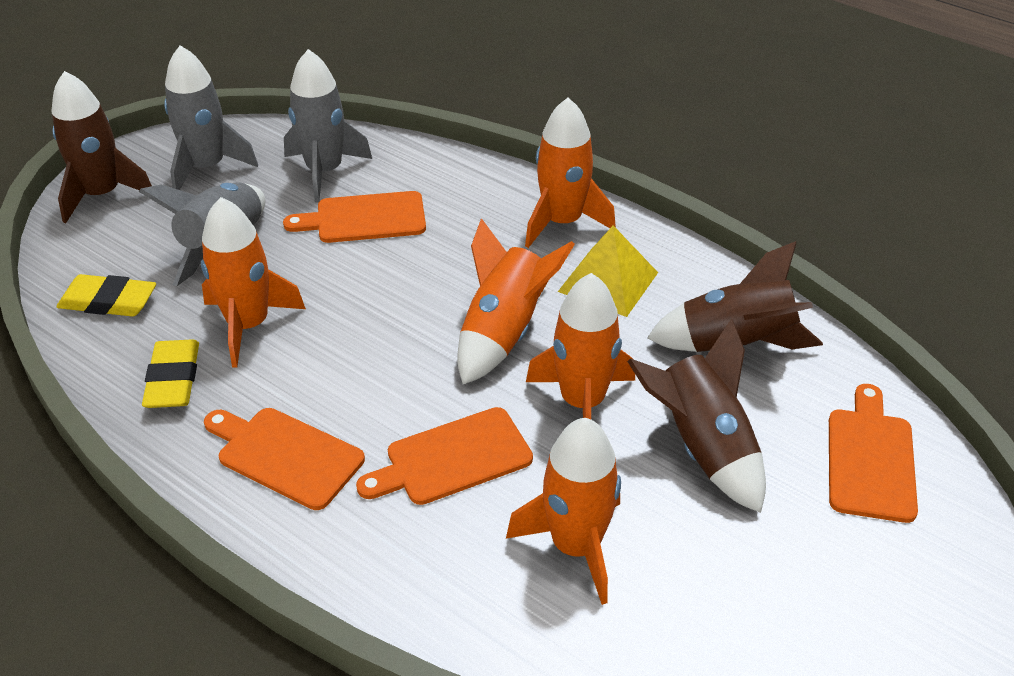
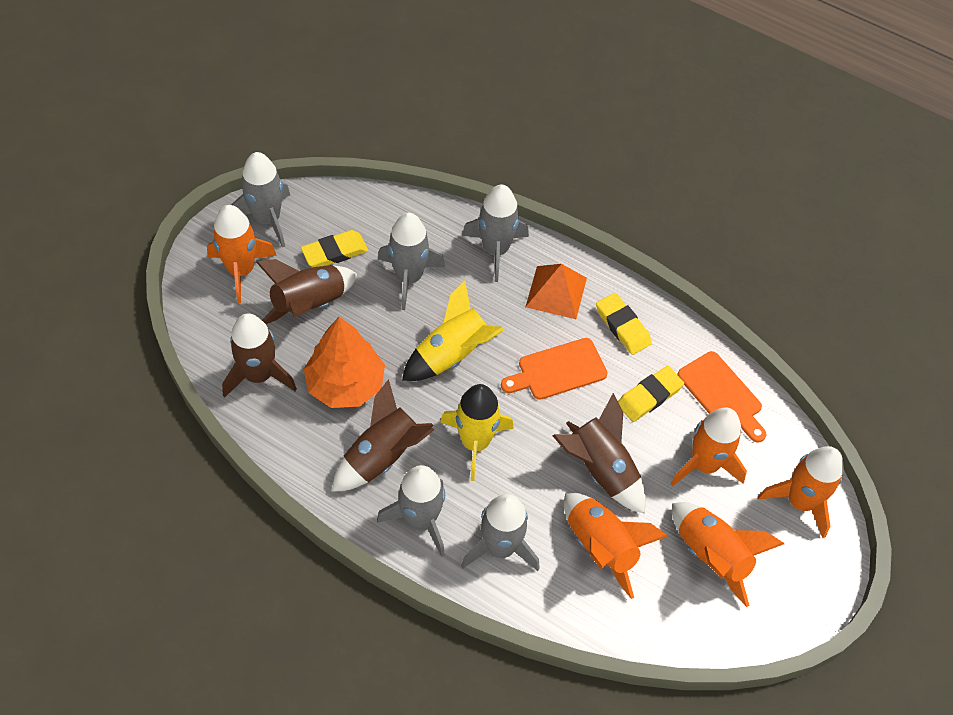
brown rocket: [51,71,152,223] [627,319,766,513] [647,241,823,352] = 3 -> [222,313,297,398] [256,259,357,324] [332,379,434,491] [553,393,646,514] = 4
grey rocket: [138,182,265,287] [164,45,258,190] [284,49,372,203] = 3 -> [231,152,290,247] [377,465,445,557] [378,213,445,310] [461,494,540,571] [462,185,529,282] = 5
orange cutting board: [204,408,365,510] [283,191,426,243] [356,407,533,505] [829,384,918,523] = 4 -> [501,338,608,400] [677,351,767,442] = 2
orange pyramid: none = 0 -> [526,264,587,319] = 1
orange tree: none = 0 -> [304,317,385,408] = 1
yellow eraser: [57,274,156,317] [142,339,199,408] = 2 -> [301,230,368,267] [596,293,652,355] [618,366,684,422] = 3
yellow pyramid: [558,225,658,317] = 1 -> none = 0
yellow rocket: none = 0 -> [402,281,504,381] [440,384,514,481] = 2

